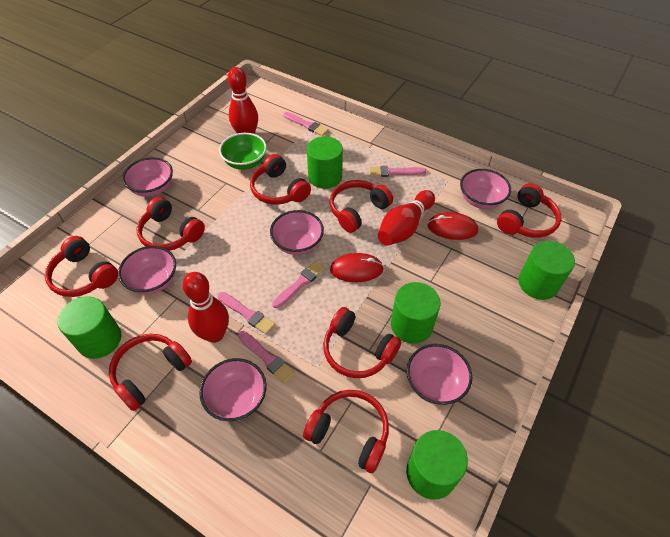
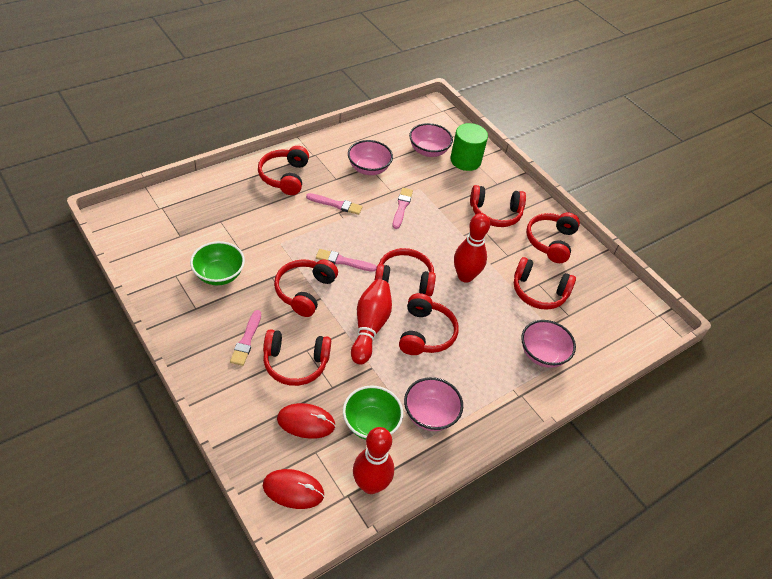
green bowl: [219,133,267,170] = 1 -> [190,241,245,285] [343,385,403,440] = 2
green cylinder: [57,296,121,359] [307,136,343,189] [391,282,440,344] [406,430,468,500] [518,241,575,300] = 5 -> [450,123,488,171] = 1
pink bowl: [118,246,176,295] [122,157,173,197] [199,358,267,421] [270,210,324,255] [407,344,472,405] [460,169,511,209] = 6 -> [348,140,393,175] [404,377,463,431] [409,123,453,157] [521,320,576,368] = 4
pink brush: [218,292,275,335] [238,331,295,384] [272,261,325,308] [283,112,329,136] [369,166,426,177] = 5 -> [230,310,261,366] [306,193,363,215] [316,249,377,272] [393,188,413,229] = 4

